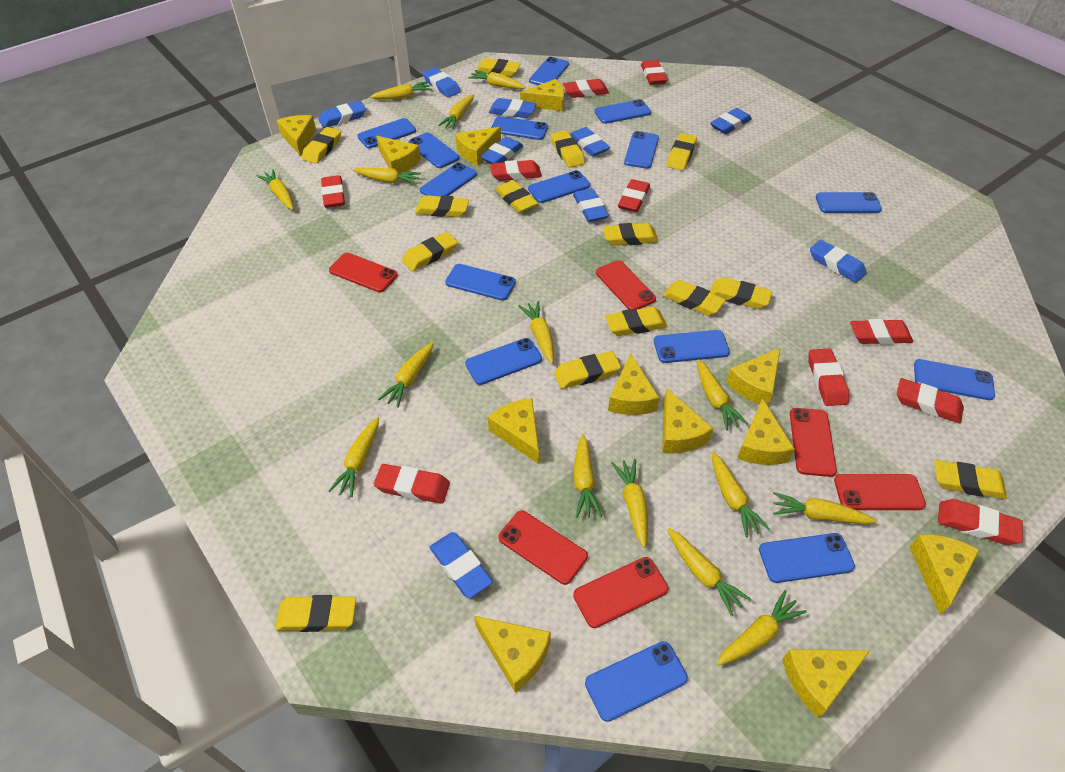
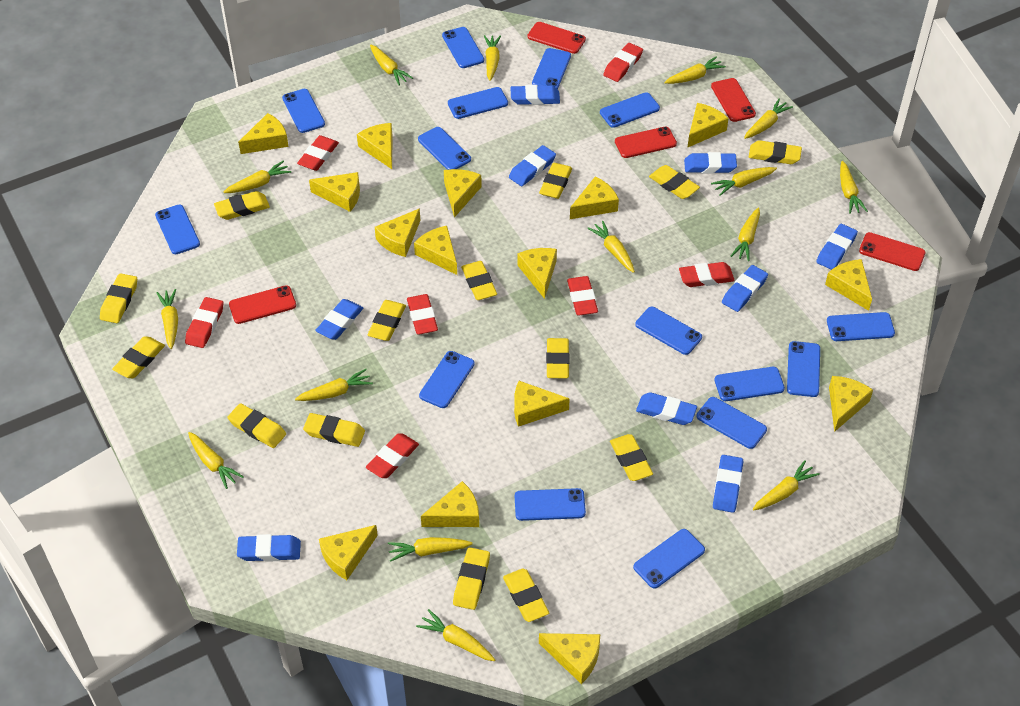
red eraser: [321,175,345,208] [374,464,450,504] [490,160,542,181] [563,79,609,98] [618,179,650,212] [641,60,668,85] [808,348,849,406] [850,319,913,345] [897,378,964,423] [938,499,1023,545] = 10 -> [185,297,224,348] [297,135,339,171] [366,433,419,478] [407,294,438,335] [567,276,598,315] [603,43,643,82] [679,262,735,287] = 7
red phone: [329,253,398,292] [498,511,588,585] [573,557,668,628] [596,260,656,309] [790,408,837,477] [834,474,926,510] = 6 -> [229,285,296,324] [527,22,586,54] [615,127,677,158] [711,78,756,122] [859,232,925,271] = 5
yellow cheese: [277,115,316,156] [376,136,421,174] [455,127,501,165] [474,616,551,692] [488,398,539,464] [520,79,564,111] [608,353,659,415] [662,389,713,454] [726,348,780,406] [737,398,795,465] [782,649,870,718] [909,534,979,615] = 12 -> [238,113,289,154] [309,172,360,212] [319,525,378,580] [357,123,392,169] [375,208,420,257] [414,226,457,275] [421,481,479,527] [444,169,482,218] [514,381,570,427] [517,248,557,299] [539,633,600,684] [570,176,619,219] [687,103,729,148] [825,259,872,311] [829,376,873,432] = 15

